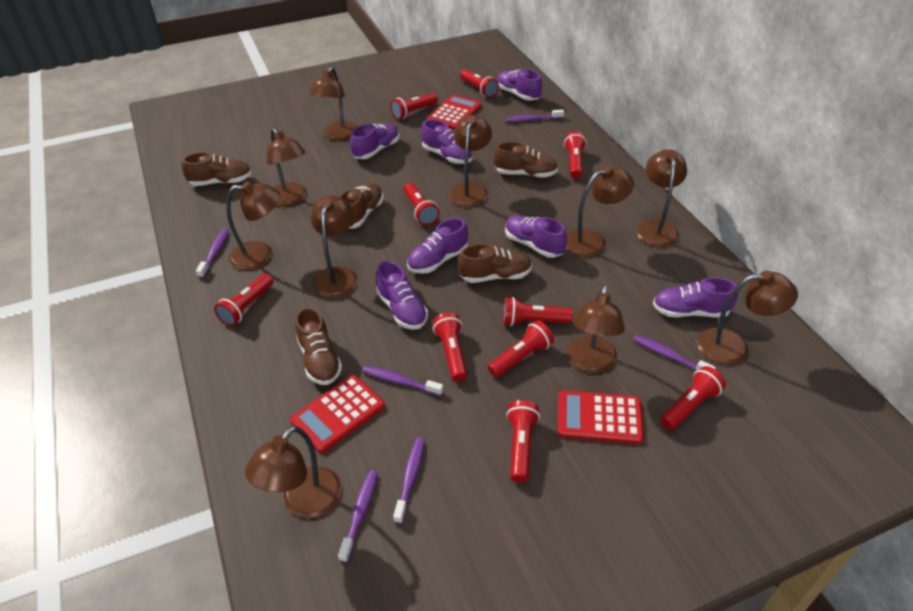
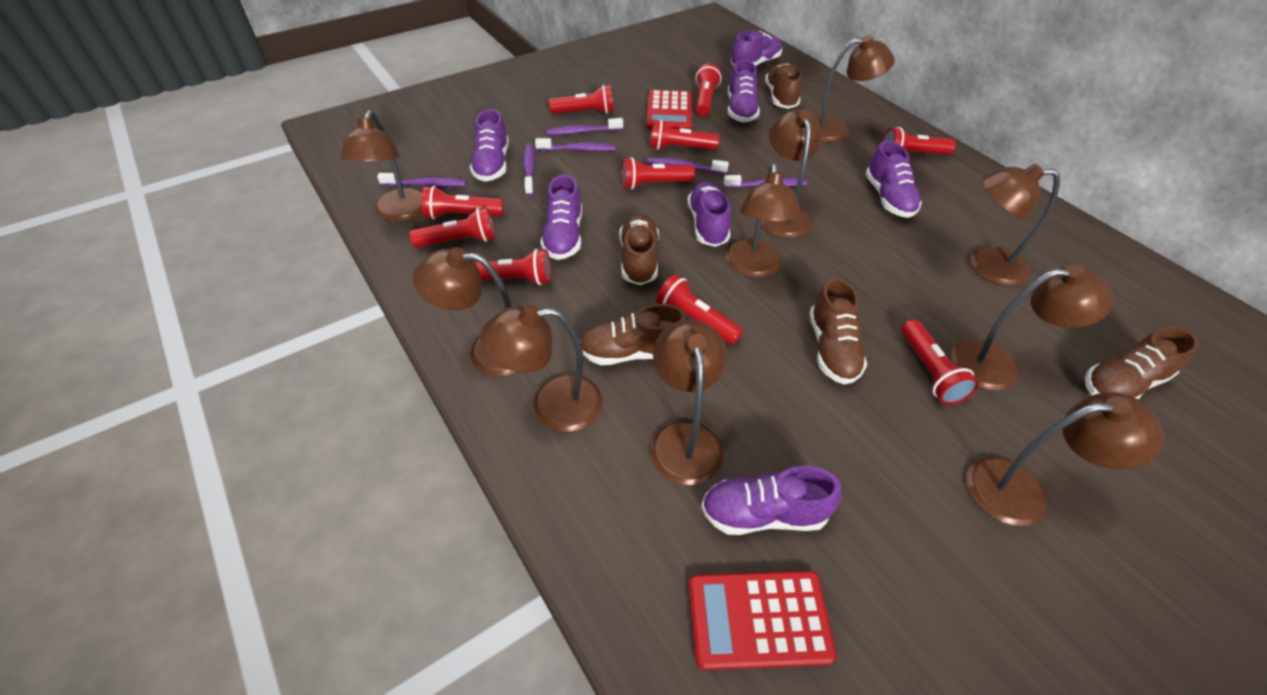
red calculator: [290,375,385,453] [428,95,481,130] [558,390,644,444] = 3 -> [646,90,692,130] [689,571,836,670] = 2

